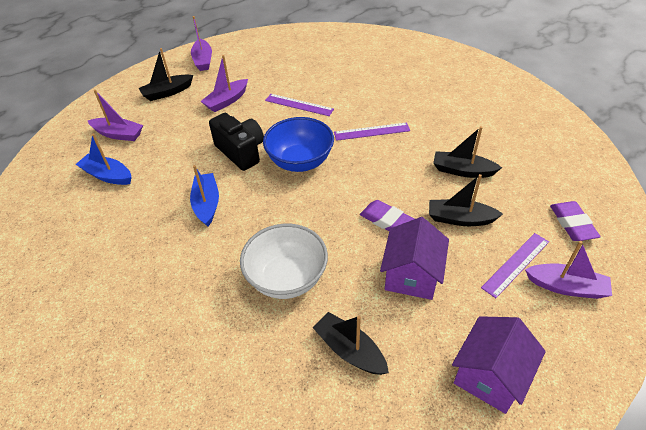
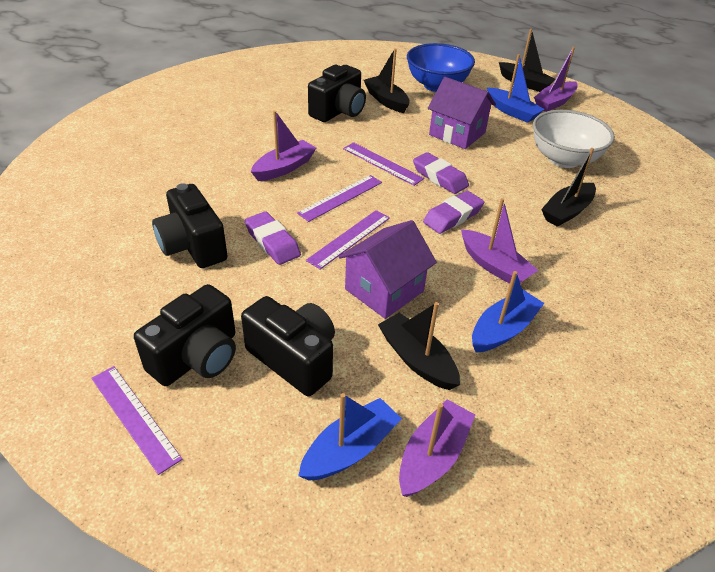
black camera: [209,113,264,171] = 1 -> [134,284,236,386] [152,183,227,268] [241,296,335,396] [308,65,366,122] = 4
blue boat: [76,133,131,185] [190,165,219,227] = 2 -> [298,393,402,481] [472,271,545,353] [487,54,545,123] = 3
purple eraser: [360,200,414,231] [550,201,601,241] = 2 -> [245,211,301,265] [413,152,469,194] [423,191,484,234] = 3
purple ruler: [265,94,334,116] [334,123,410,141] [481,233,549,298] = 3 -> [91,366,183,475] [297,175,382,222] [306,210,390,270] [343,142,424,186] = 4

